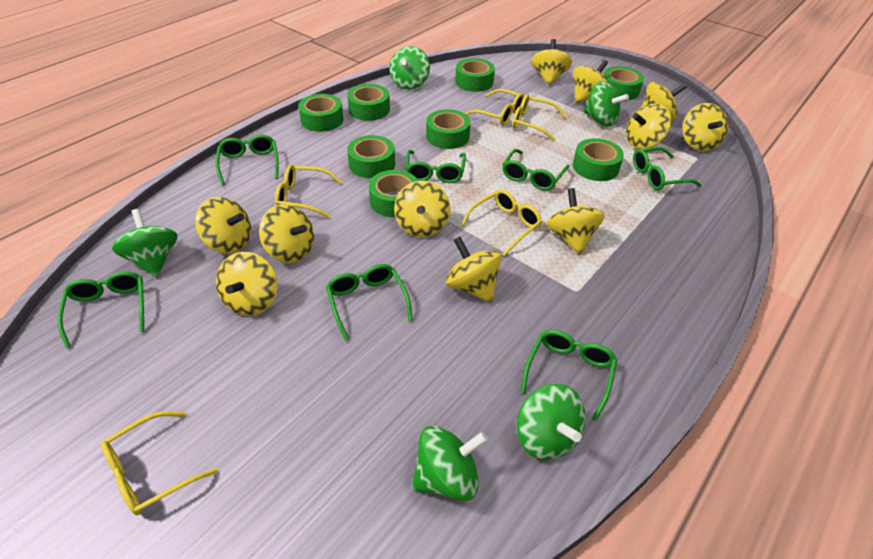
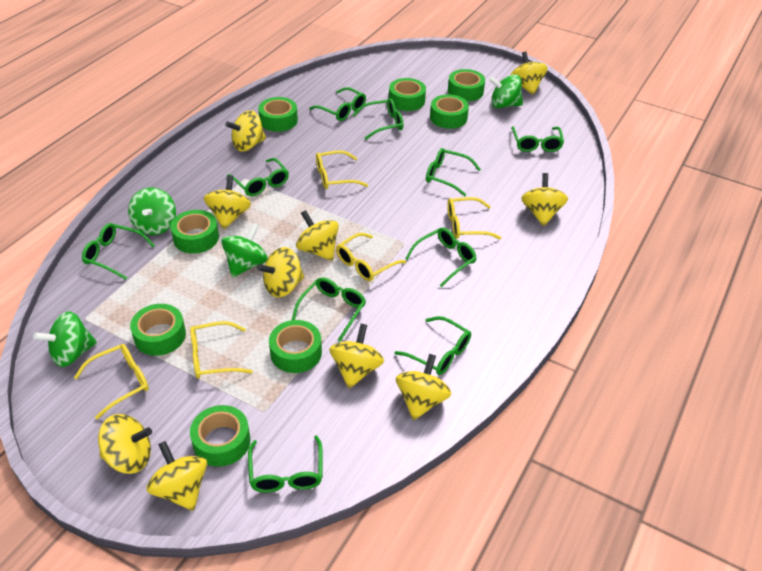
green glasses: [57,271,144,348] [216,135,279,185] [326,264,413,341] [405,150,466,183] [502,149,569,191] [520,330,617,421] [633,147,702,190] = 7 -> [82,223,155,280] [227,158,289,196] [248,435,323,493] [292,277,366,342] [309,87,366,121] [353,98,403,139] [394,316,471,375] [405,227,476,287] [426,148,481,197] [511,126,564,152] = 10
green spinning top: [112,209,177,277] [389,46,430,89] [412,425,488,501] [517,384,586,460] [583,81,629,126] = 5 -> [33,311,97,367] [128,187,176,235] [221,223,268,278] [489,74,523,108] = 4
yellow spinning top: [195,197,251,254] [216,252,278,316] [259,204,314,263] [394,181,450,237] [446,237,502,302] [531,39,572,85] [547,188,605,254] [573,60,608,103] [626,104,671,149] [642,82,687,120] [682,103,728,151] = 11 -> [98,414,152,474] [146,441,207,511] [204,175,251,229] [225,110,266,151] [257,247,304,298] [296,210,339,261] [329,324,384,388] [396,354,451,420] [510,52,548,95] [521,173,568,226] = 10

